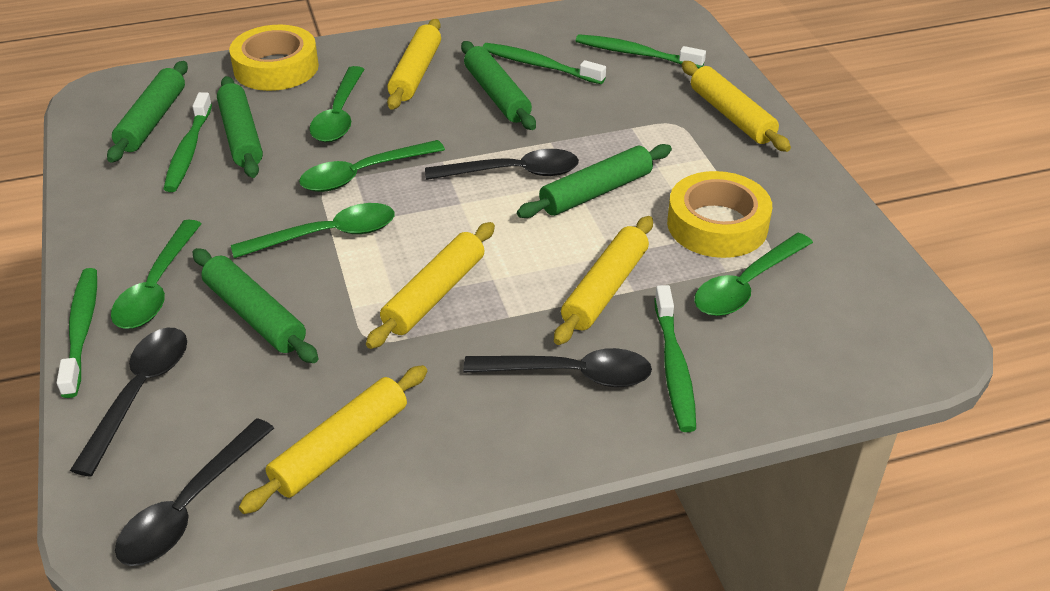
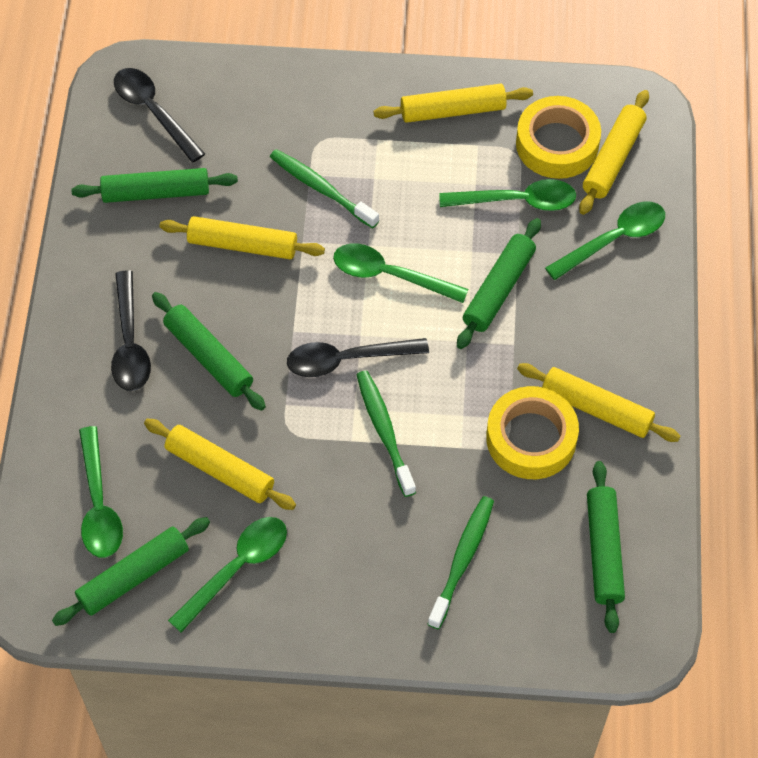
black spoon: [70,328,187,477] [115,418,274,566] [425,149,579,180] [463,348,652,387] = 4 -> [111,270,151,391] [114,68,205,163] [287,338,429,377] = 3
green toothbrush: [57,268,97,398] [164,92,212,192] [482,43,606,84] [576,34,706,68] [654,285,696,432] = 5 -> [270,149,379,228] [356,370,416,497] [428,496,494,629] = 3

